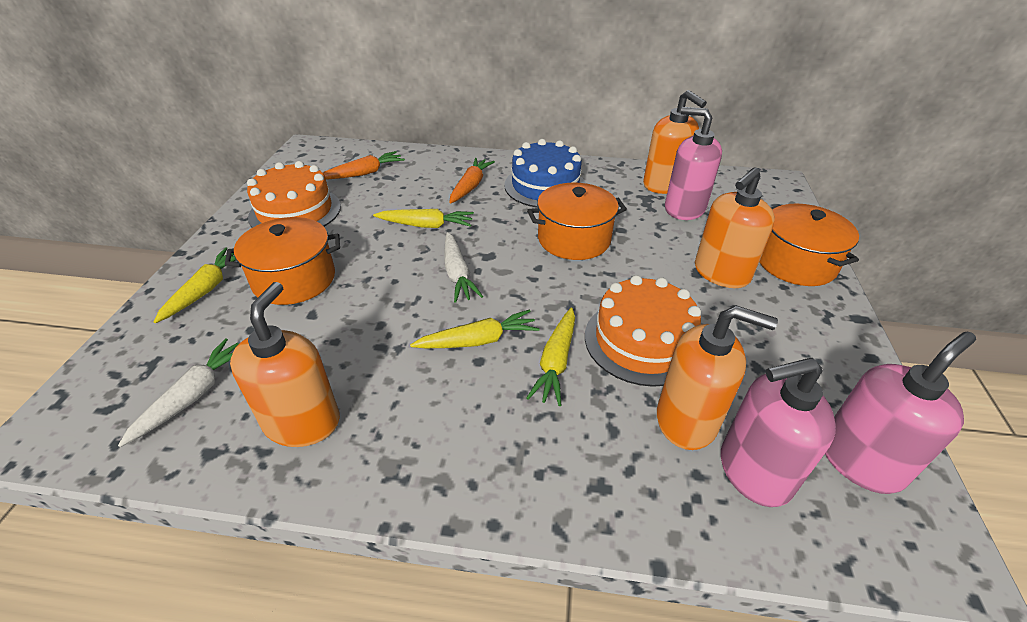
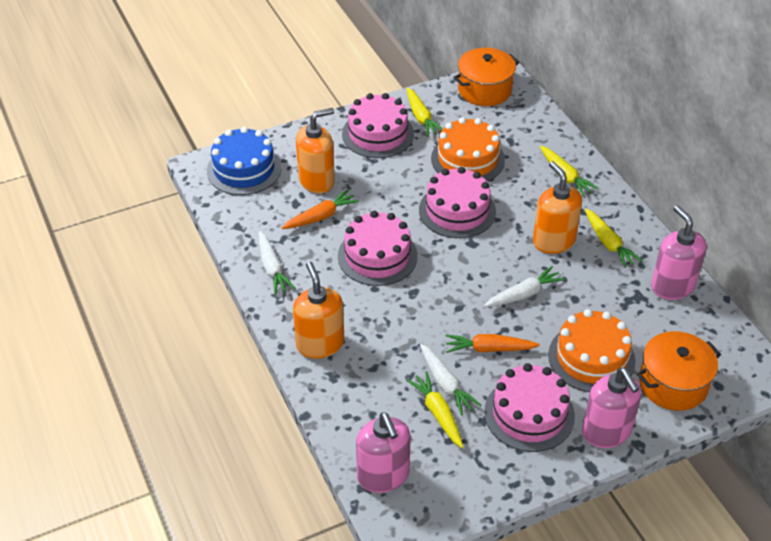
orange pot: [225,217,340,305] [527,182,627,260] [759,204,859,286] = 3 -> [453,48,519,106] [637,331,721,411] = 2
orange soap dispenser: [230,282,340,447] [643,90,707,194] [657,306,778,450] [695,167,775,288] = 4 -> [293,261,344,359] [296,108,335,194] [533,161,582,254] = 3
pink cake: none = 0 -> [338,211,418,286] [342,93,414,158] [419,167,496,238] [484,363,575,452] = 4
white carrot: [118,338,239,447] [444,232,483,303] = 2 -> [259,231,296,295] [420,344,481,415] [484,266,565,307] = 3

